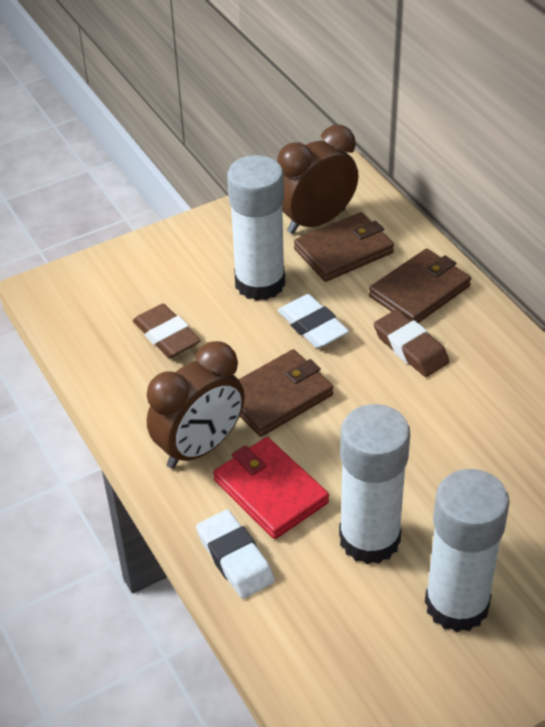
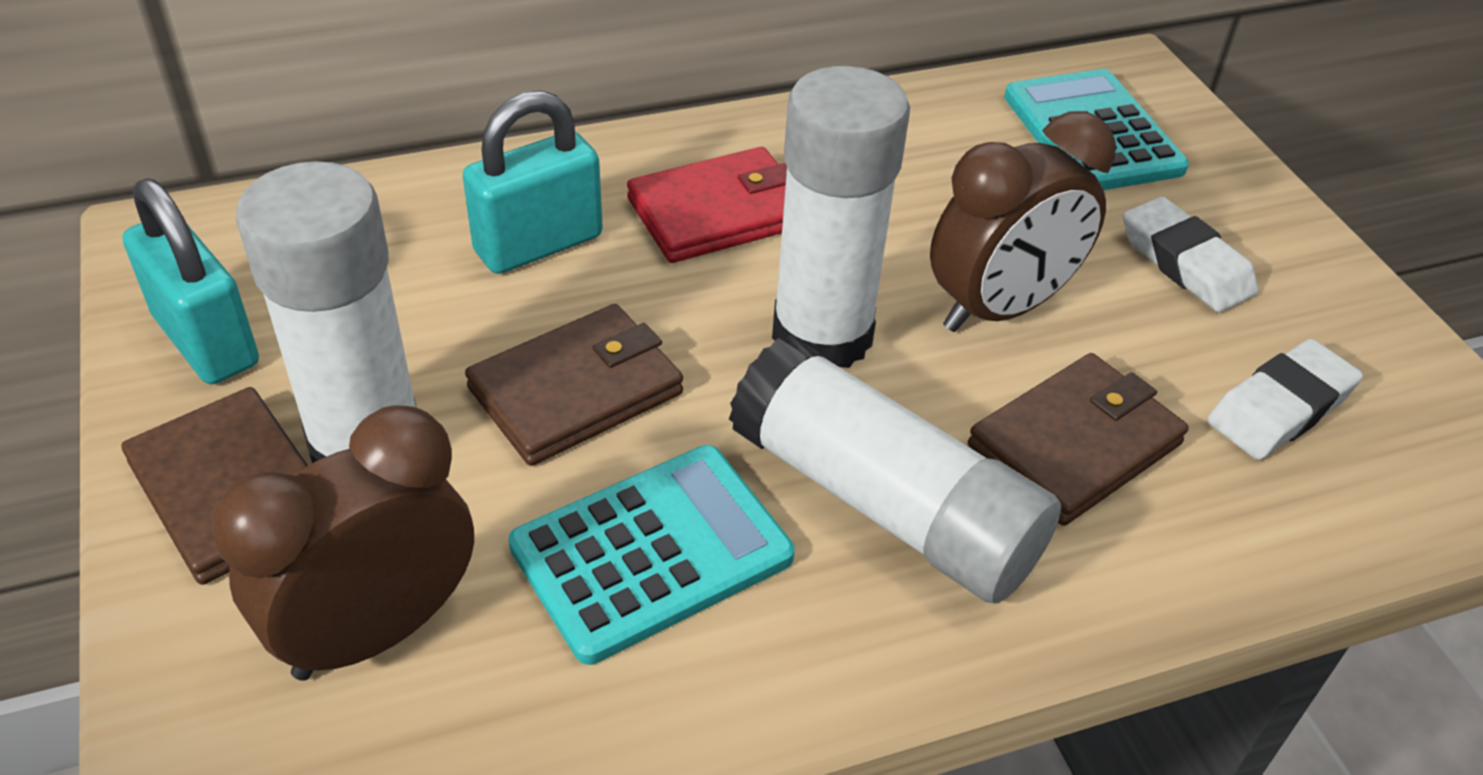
brown eraser: [133,304,201,358] [374,309,450,377] = 2 -> none = 0
turquoise calculator: none = 0 -> [509,445,795,665] [1004,69,1189,190] = 2
turquoise padlock: none = 0 -> [123,178,259,384] [463,90,603,274] = 2

